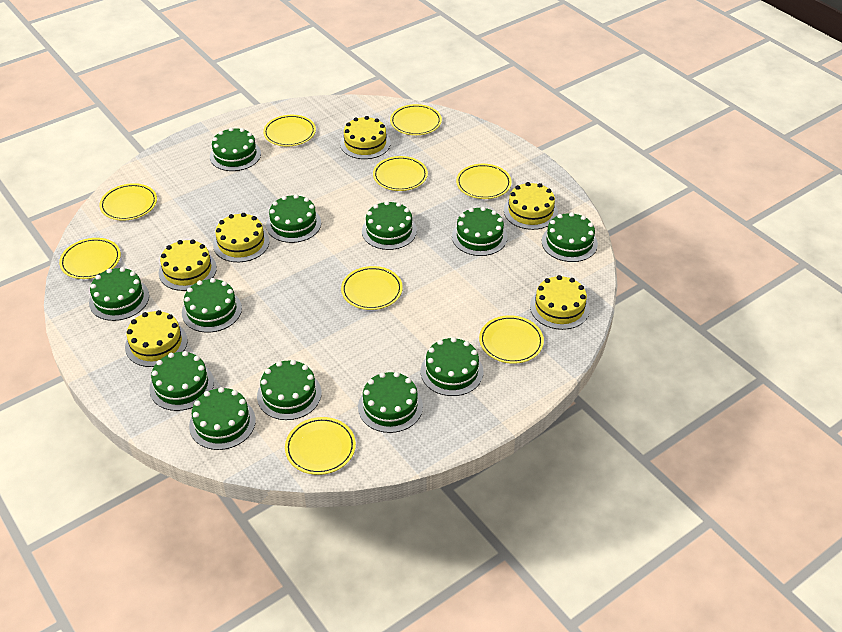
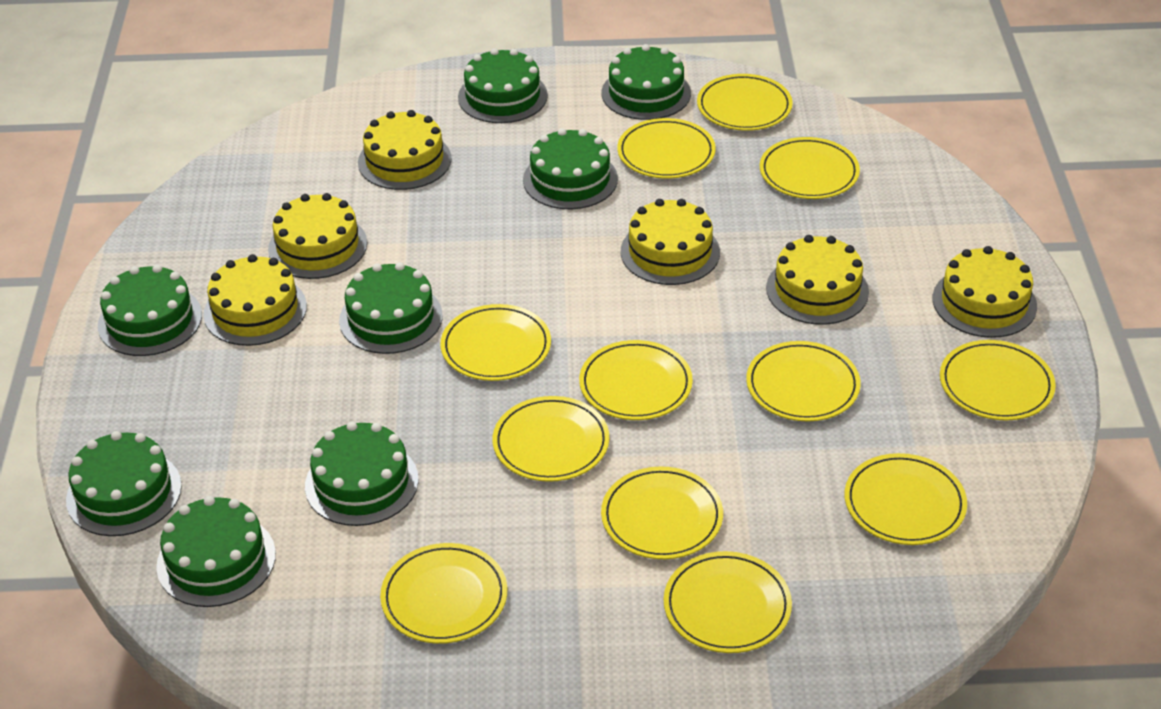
green cake: [89,267,149,321] [149,351,214,411] [182,278,242,333] [189,387,256,450] [210,127,261,171] [257,360,322,420] [266,194,321,243] [358,372,423,433] [362,201,417,250] [421,337,483,396] [452,207,507,256] [542,212,598,262] = 12 -> [66,431,182,536] [98,265,202,356] [156,496,276,607] [305,422,419,526] [339,262,443,354] [458,48,548,123] [523,128,618,209] [602,44,691,120] = 8
yellow plate: [59,238,121,279] [99,183,157,221] [263,115,316,146] [285,417,356,475] [341,266,403,310] [373,156,428,191] [390,104,442,135] [456,164,512,199] [479,315,544,364] = 9 -> [380,543,507,644] [441,304,551,381] [493,396,609,482] [579,340,693,420] [601,466,723,559] [617,118,716,179] [664,551,792,653] [697,74,793,131] [746,341,861,421] [760,137,860,199] [845,453,967,545] [940,340,1056,421] = 12

